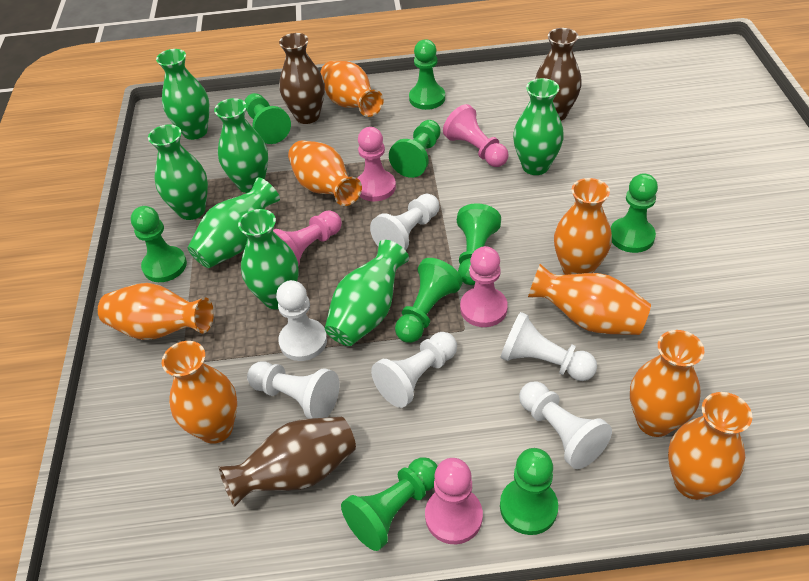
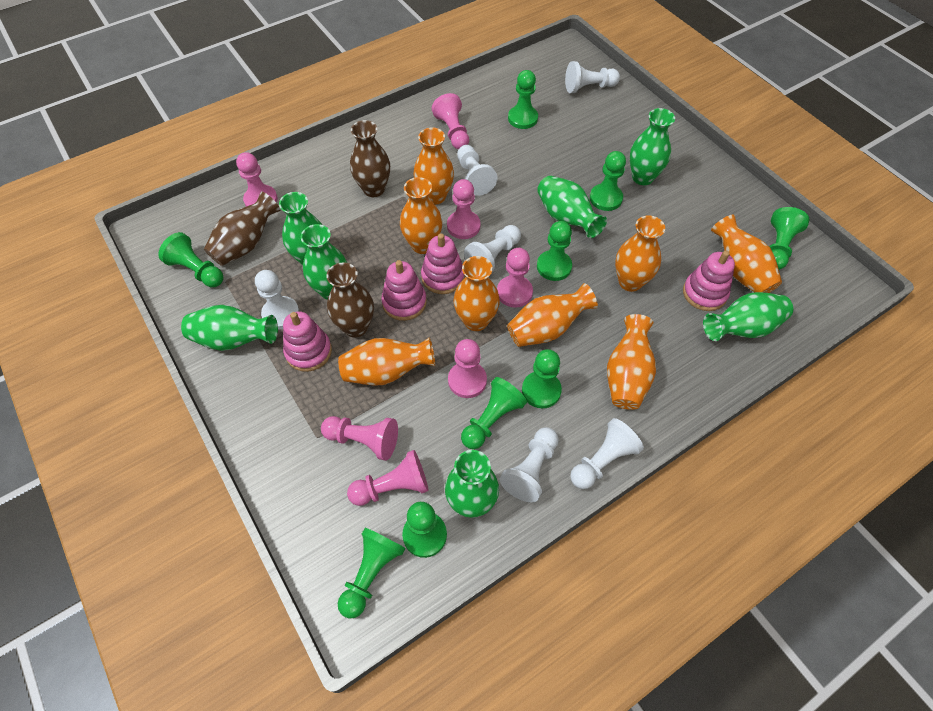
pink pawn: [273,210,342,267] [358,127,396,201] [425,458,483,544] [443,104,509,167] [460,246,508,327] = 5 -> [236,152,278,207] [321,416,398,461] [347,450,429,506] [432,93,469,149] [447,179,481,239] [448,339,487,398] [497,248,533,308] = 7
pink stacking toy: none = 0 -> [283,311,332,372] [381,260,427,321] [421,233,465,294] [683,251,735,311] = 4

